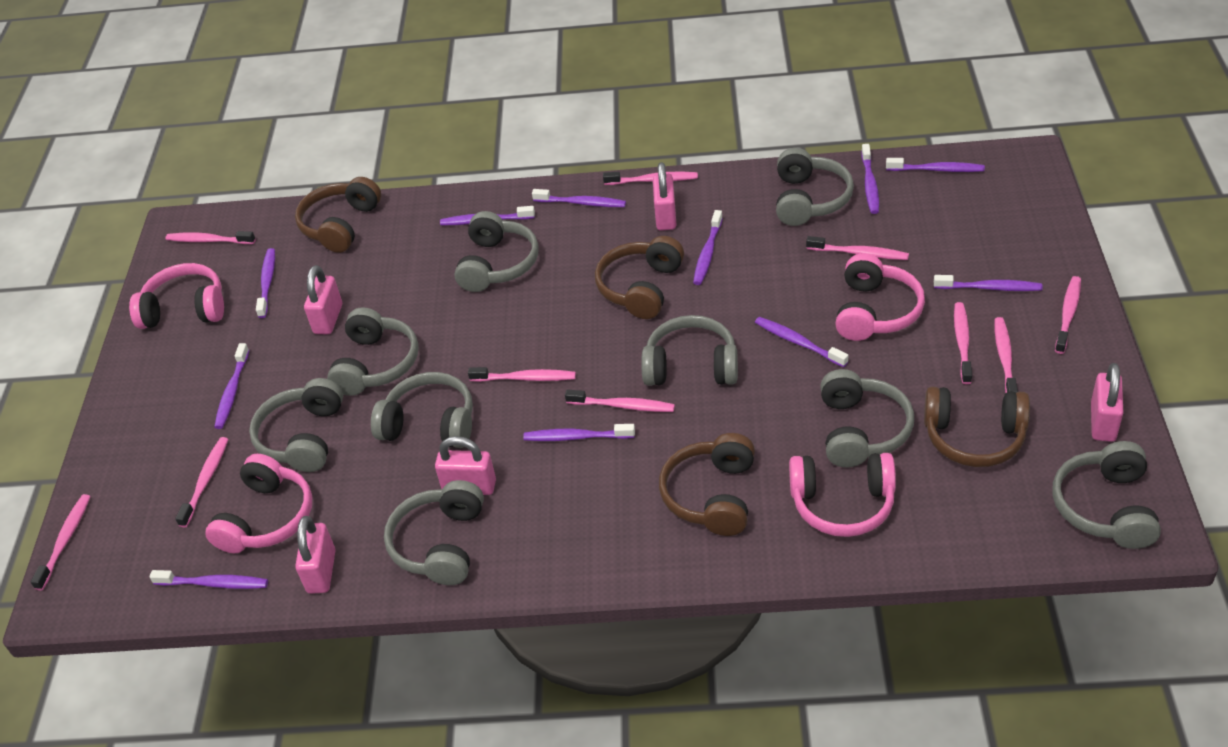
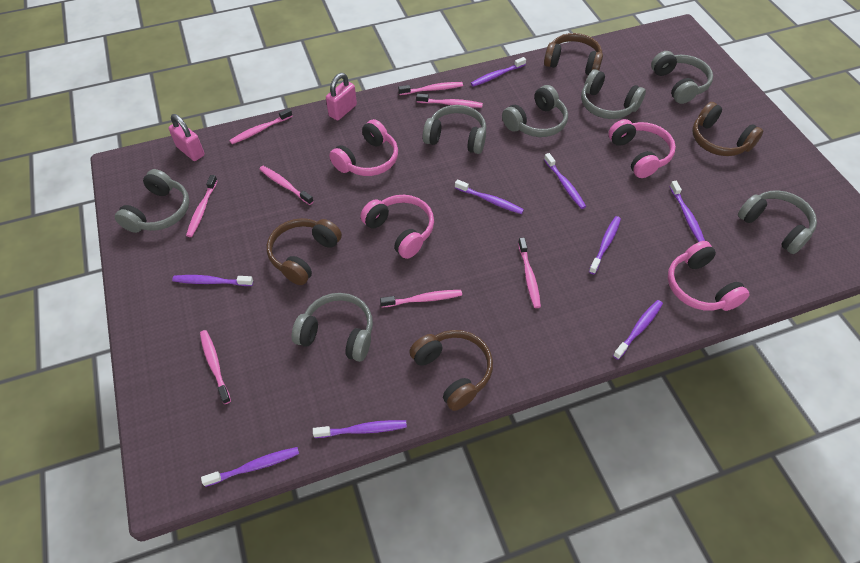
grey headphones: [249,378,343,472] [327,307,419,396] [371,372,473,448] [384,480,484,585] [454,211,539,292] [641,315,738,386] [776,148,854,226] [820,369,914,467] [1052,441,1161,549] = 9 -> [115,169,190,233] [292,293,373,362] [423,105,486,154] [502,85,568,137] [581,69,646,119] [651,51,713,104] [738,190,817,254] = 7
pink padlock: [295,516,336,594] [304,265,342,334] [435,436,496,495] [653,162,676,231] [1091,363,1124,442] = 5 -> [168,114,205,161] [326,73,357,120] = 2
pink toothbrush: [31,494,90,590] [166,231,256,244] [175,437,228,528] [468,367,576,382] [565,389,675,412] [603,172,698,185] [806,236,909,260] [954,302,972,384] [994,317,1018,393] [1055,276,1081,354] = 10 -> [186,175,218,237] [200,330,231,404] [229,108,293,144] [259,166,314,205] [380,290,462,308] [398,82,463,95] [416,94,483,108] [518,238,541,308] = 8
purple toothbrush: [149,570,268,589] [214,343,249,429] [256,248,275,318] [440,206,535,225] [523,424,635,441] [532,189,626,207] [693,210,723,285] [755,317,848,367] [861,144,879,214] [886,158,985,172] [934,275,1042,291] = 11 -> [172,275,253,286] [201,447,299,487] [313,420,407,438] [455,179,524,214] [471,57,526,87] [544,153,586,209] [589,216,621,274] [613,300,663,360] [669,181,705,242] = 9

